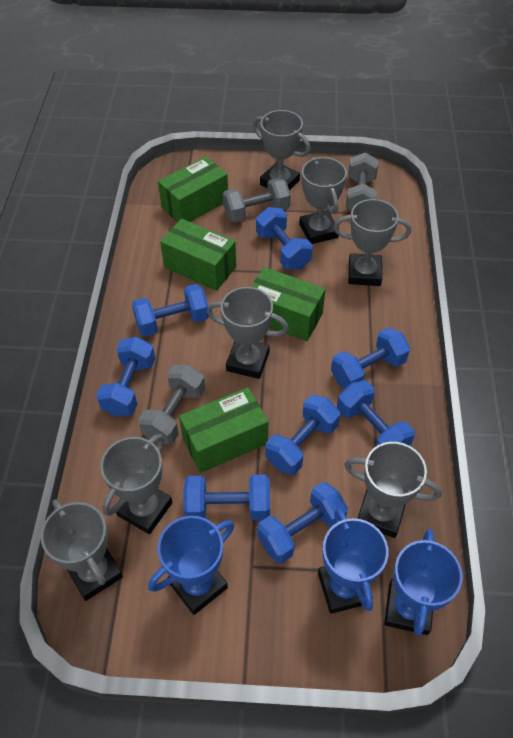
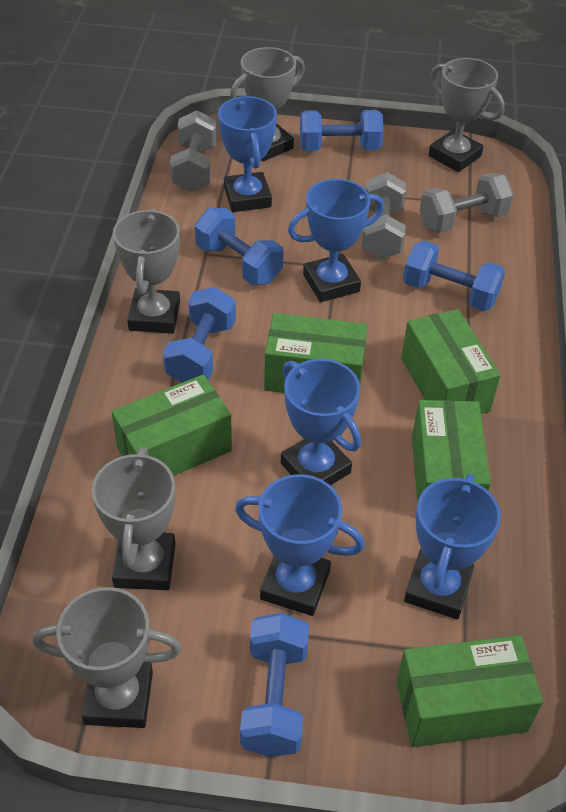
blue dumbbell: [96,337,155,417] [132,284,209,337] [183,475,270,521] [256,207,313,270] [257,482,348,564] [265,395,340,475] [331,327,410,389] [337,380,415,447] = 8 -> [163,287,236,383] [195,208,283,285] [240,613,309,757] [300,110,384,151] [403,241,505,311] = 5
blue trophy: [148,516,234,615] [318,508,389,614] [384,529,463,636] = 3 -> [218,96,277,212] [235,474,365,616] [281,359,361,485] [288,179,384,302] [404,474,501,619] = 5
green box: [158,156,228,222] [160,218,236,291] [179,387,268,473] [251,267,325,341] = 4 -> [111,375,232,476] [264,313,368,393] [396,635,543,747] [401,309,501,414] [412,400,491,504] = 5
grey trophy: [41,499,123,601] [100,434,172,534] [207,287,289,379] [253,110,311,190] [299,157,347,244] [333,199,411,286] [344,442,442,538] = 7 -> [33,587,181,728] [92,447,175,590] [113,209,180,334] [230,47,305,161] [429,58,505,172] = 5

